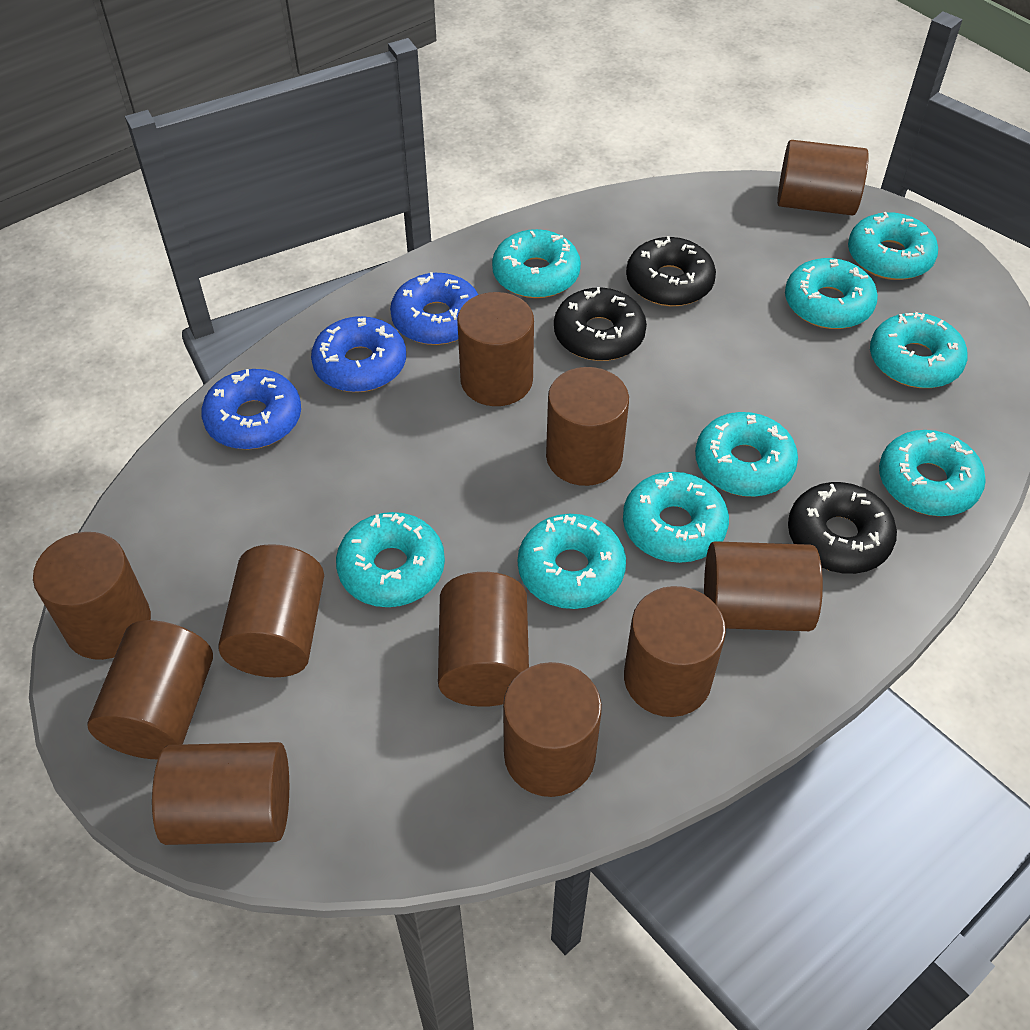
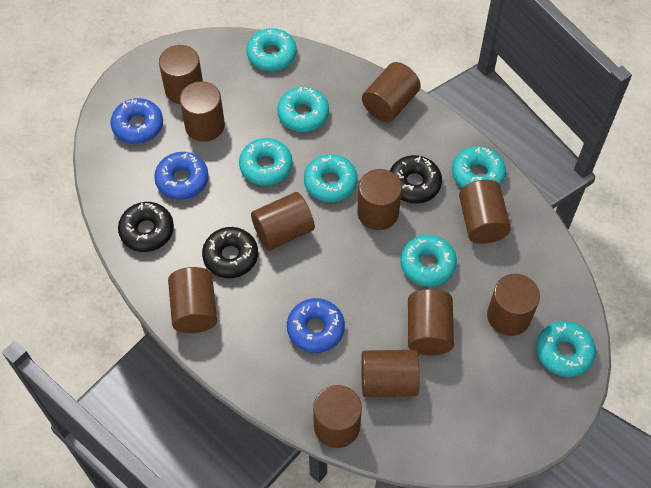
turquoise donut: [336,512,445,607] [492,229,581,298] [518,514,626,609] [623,472,729,563] [695,412,798,497] [785,258,878,329] [848,212,938,280] [870,312,968,388] [879,430,986,516] = 9 -> [239,138,292,186] [247,28,297,71] [277,87,329,132] [304,154,358,202] [400,235,457,287] [452,146,506,188] [536,321,596,377] = 7

